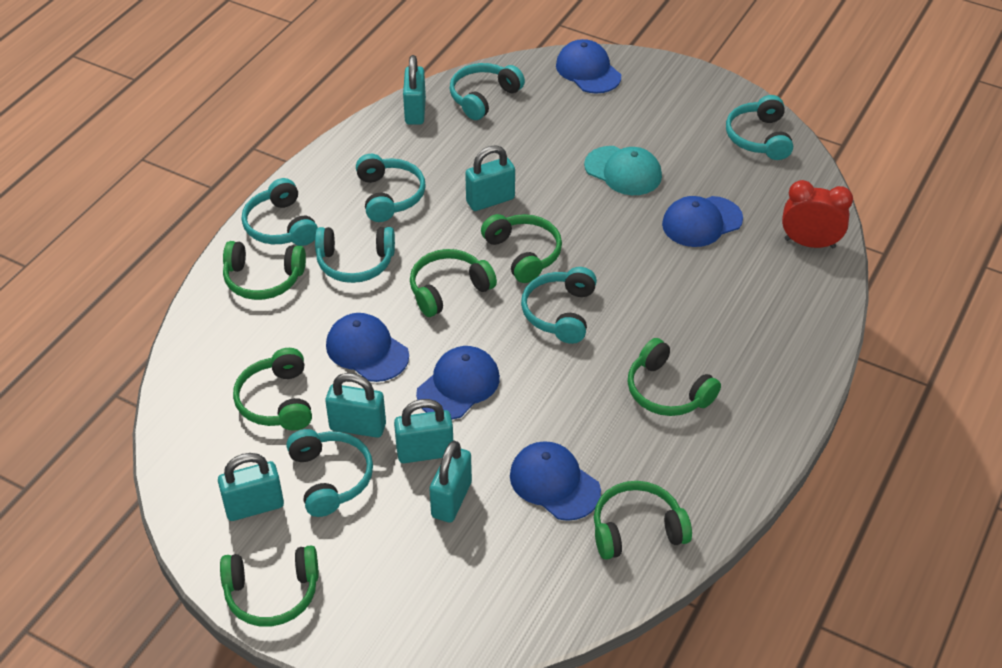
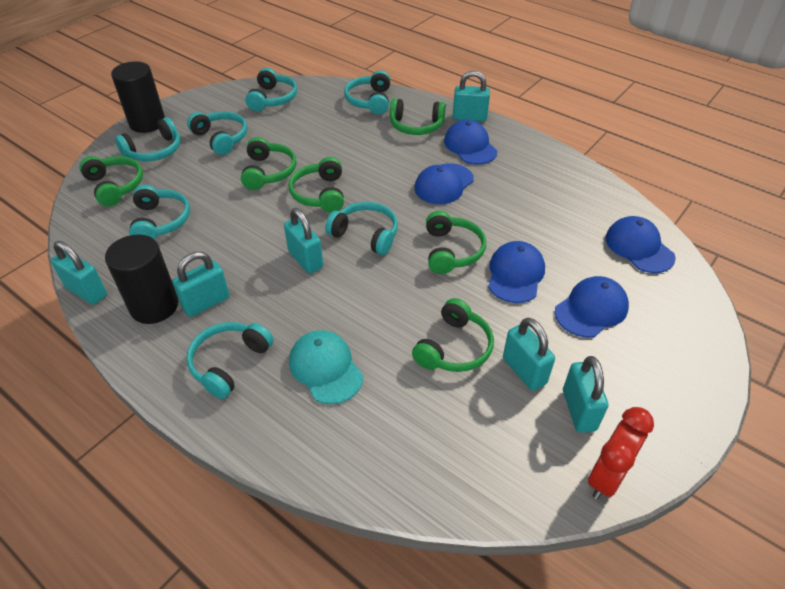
black cylinder: none = 0 -> [105,234,178,324] [111,61,165,133] = 2
green headphones: [220,546,319,627] [223,241,306,300] [233,348,312,431] [410,249,497,317] [481,214,562,283] [594,481,692,560] [628,338,721,416] = 7 -> [79,156,143,207] [241,137,297,190] [289,157,344,212] [390,99,446,135] [412,298,494,372] [426,211,486,274] = 6

